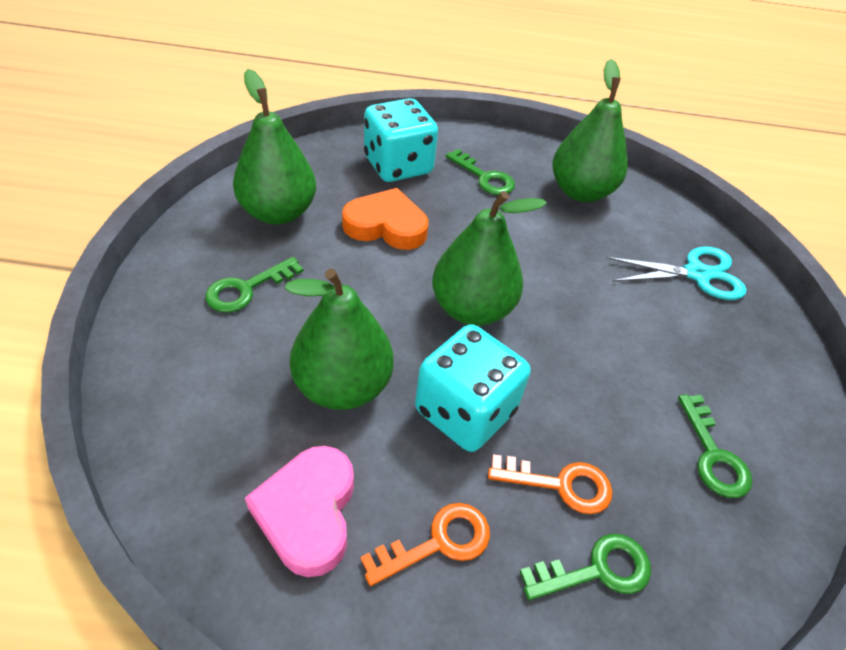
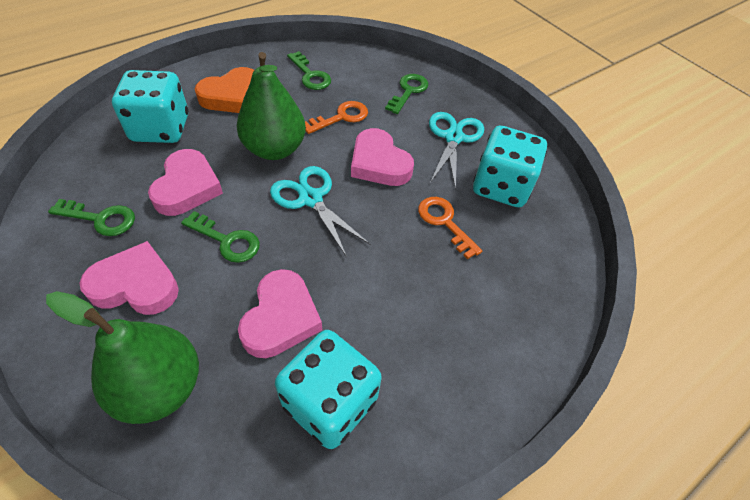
green pear: [233,69,316,225] [285,268,394,410] [432,191,547,326] [552,59,627,202] = 4 -> [46,291,199,424] [237,52,306,160] = 2
pink heart: [245,446,354,577] = 1 -> [80,241,179,315] [148,149,223,216] [238,269,322,358] [351,128,414,186] = 4
turquoise dice: [364,98,438,182] [415,324,531,452] = 2 -> [112,70,188,143] [275,330,382,449] [473,126,547,207] = 3
turquoise scissors: [606,247,746,300] = 1 -> [270,166,370,257] [429,112,484,190] = 2

